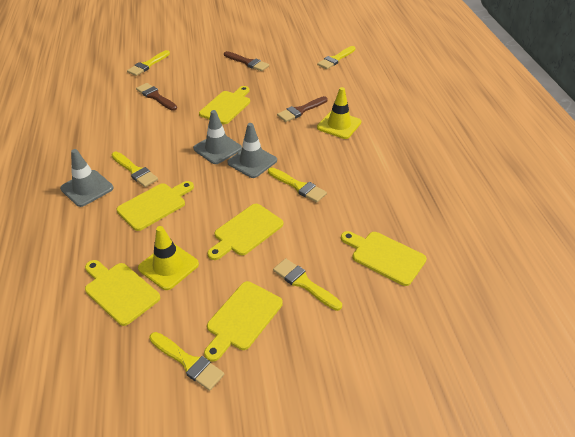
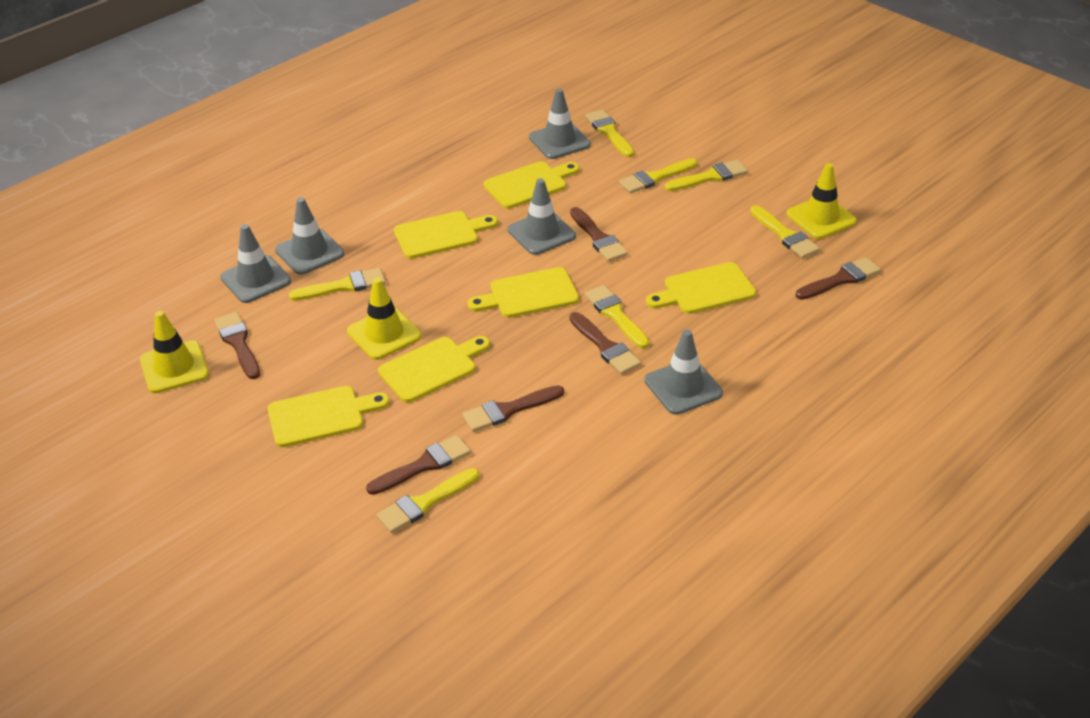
brown brush: [136,83,177,111] [224,51,269,71] [277,96,328,122] = 3 -> [214,312,260,379] [366,435,471,495] [462,385,564,432] [569,312,641,374] [570,207,628,262] [796,257,881,300] = 6
grey traffic cone: [60,149,114,207] [193,110,242,164] [227,123,277,178] = 3 -> [220,224,291,303] [275,197,344,275] [508,178,576,255] [529,89,591,159] [644,330,723,415] = 5
yellow brush: [111,152,158,187] [127,50,170,76] [149,332,224,391] [268,168,327,203] [273,258,342,311] [317,46,356,69] = 6 -> [289,268,386,301] [376,468,480,533] [584,285,649,349] [585,110,634,157] [619,158,698,193] [665,160,748,191] [750,205,820,258] = 7
yellow traffic cone: [138,226,199,290] [317,87,361,139] = 2 -> [140,311,209,393] [347,277,422,360] [786,163,857,239] = 3

